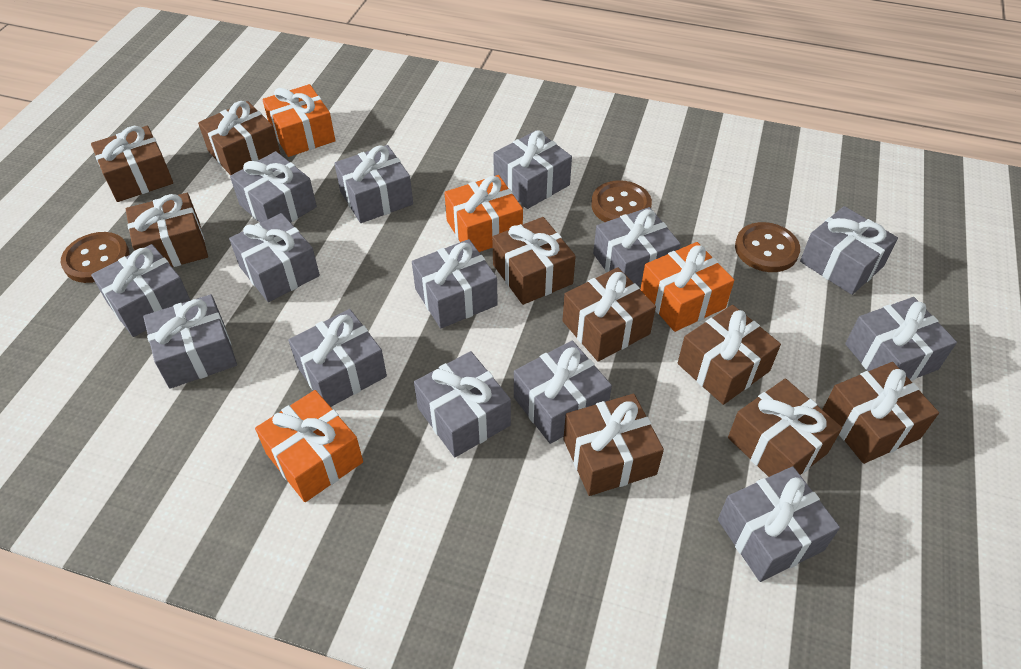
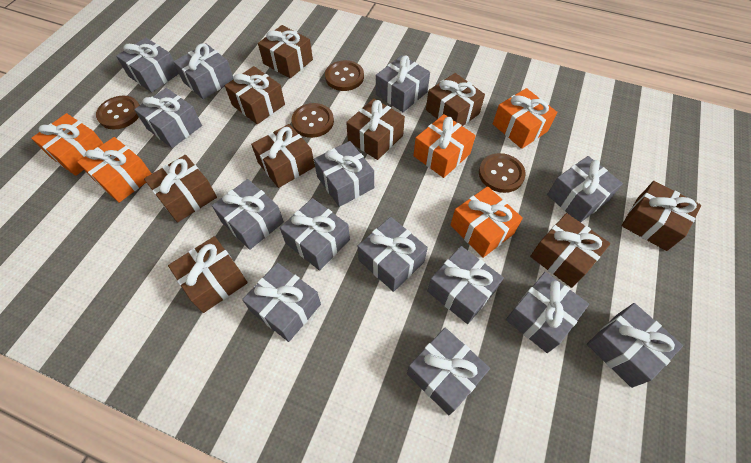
brown button: [61,232,130,283] [591,180,652,222] [735,222,800,272] = 3 -> [96,96,140,130] [291,103,334,138] [325,60,364,91] [479,153,526,193] = 4
orange gift: [255,390,363,502] [262,84,336,157] [444,175,523,252] [640,242,734,332] = 4 -> [31,113,104,176] [77,137,152,203] [413,114,476,178] [450,186,523,258] [493,88,557,149] = 5

